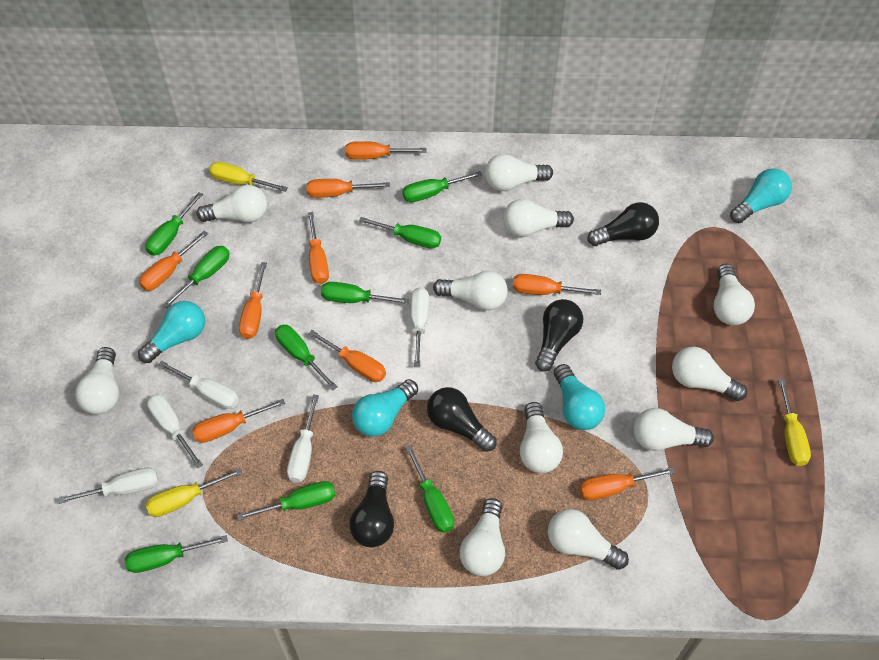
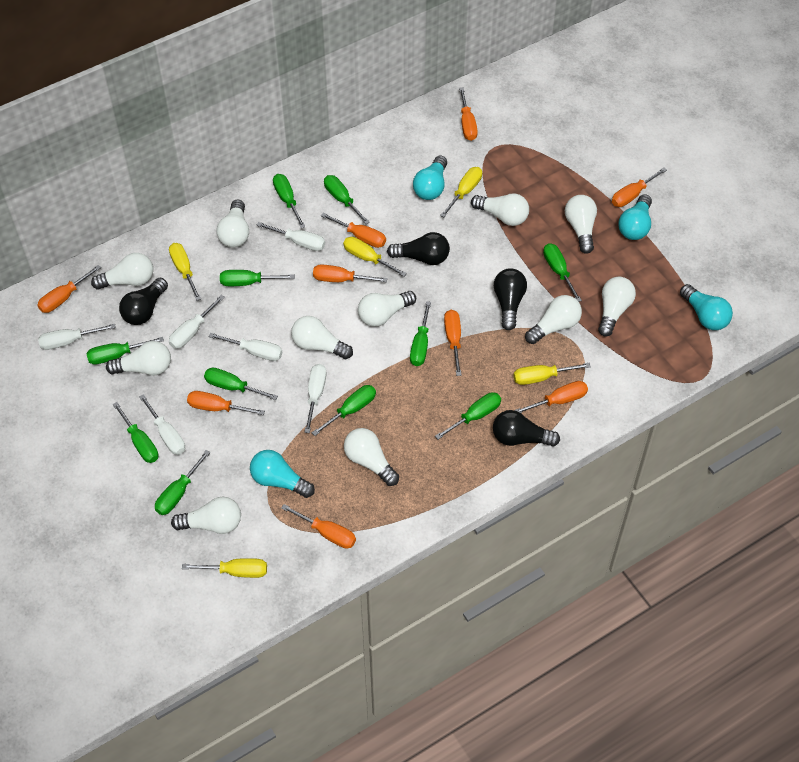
green screwdriver: [125,535,228,573] [145,192,203,256] [163,246,230,309] [237,481,335,521] [275,325,338,390] [321,282,409,304] [359,217,441,249] [402,171,482,202] [405,446,454,533] = 9 -> [86,337,164,365] [113,402,159,463] [155,450,210,515] [204,368,278,400] [220,270,295,286] [273,174,306,228] [312,385,376,436] [324,175,370,224] [410,301,431,366] [435,392,501,440] [543,243,582,302] = 11
white screwdriver: [58,468,159,504] [147,394,203,468] [158,360,239,409] [287,394,319,483] [411,287,429,367] = 5 -> [38,324,116,350] [139,394,185,455] [169,295,225,349] [208,333,282,361] [256,222,325,251] [304,364,326,433] = 6
yellow screwdriver: [145,468,242,517] [209,162,288,192] [778,379,811,466] = 3 -> [169,243,201,301] [182,558,267,578] [343,237,407,277] [440,167,482,217] [513,363,591,385] = 5

